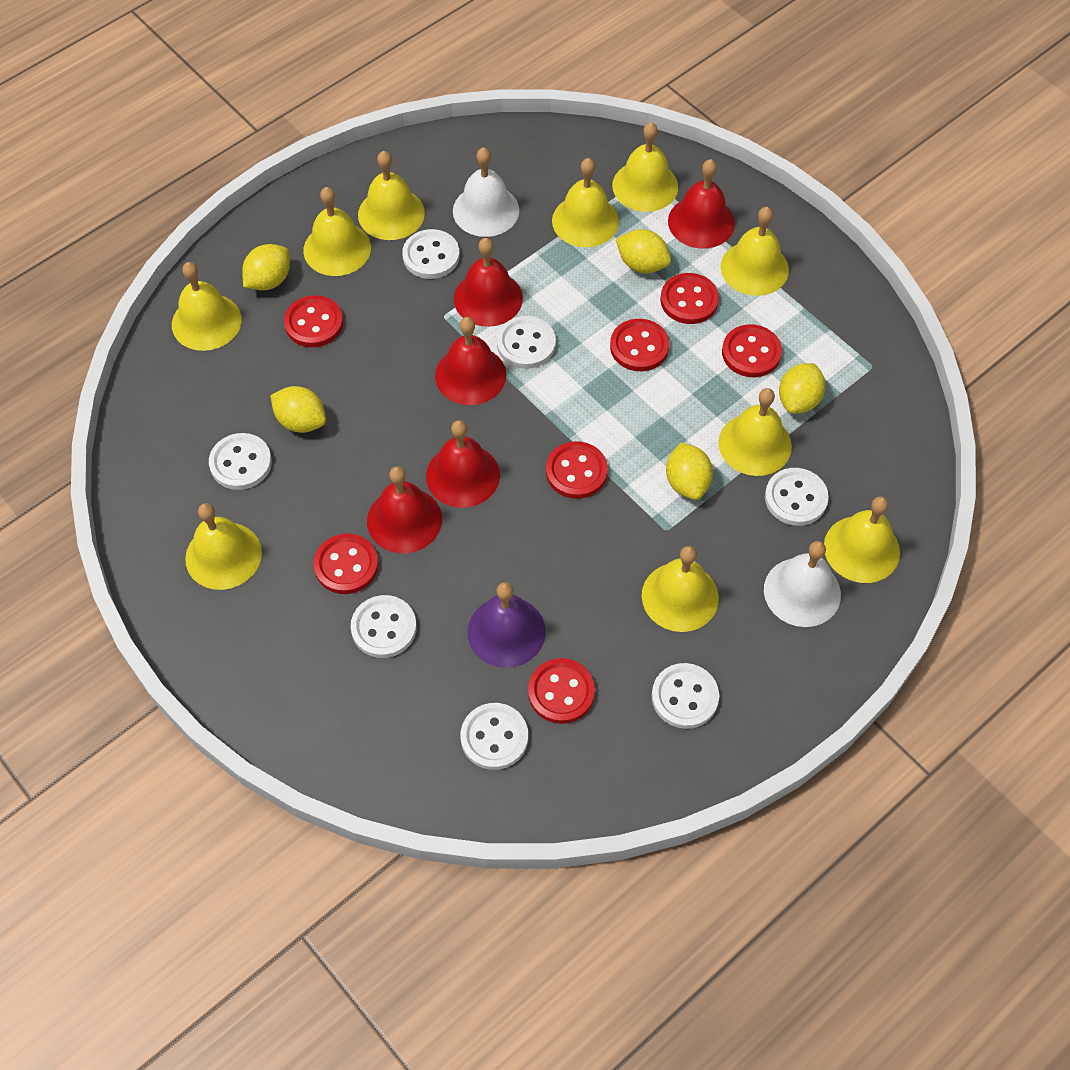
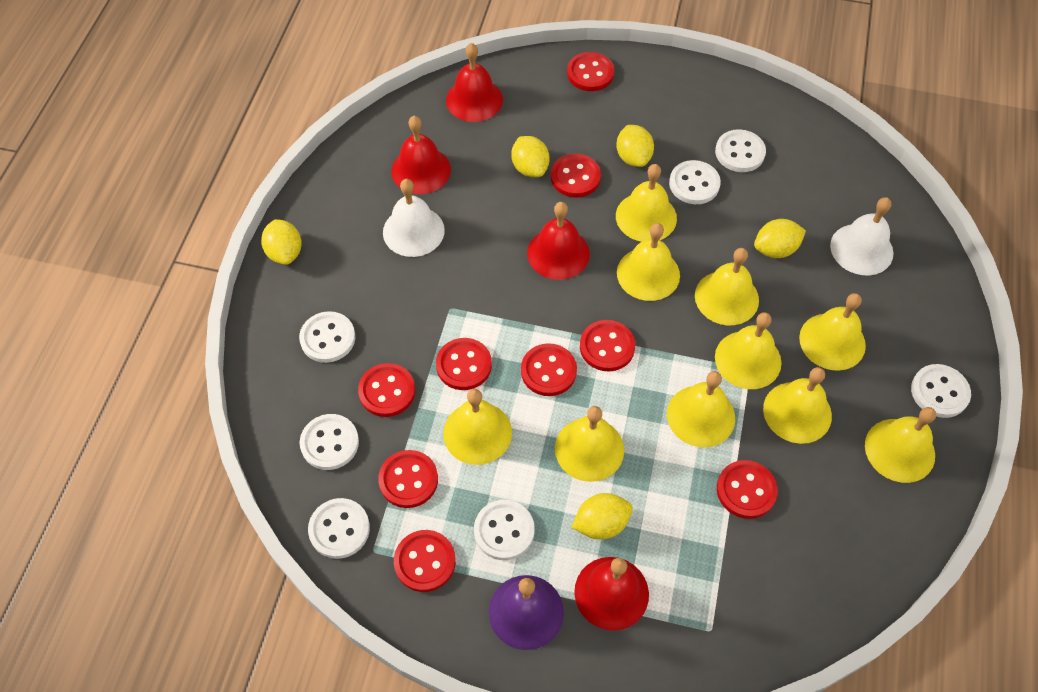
red bell: [367,466,442,553] [426,420,500,508] [435,317,506,405] [454,238,523,327] [668,159,735,249] = 5 -> [391,116,451,194] [446,43,503,122] [527,202,590,280] [574,557,649,631] = 4
red button: [284,295,343,347] [313,534,378,594] [528,658,595,724] [546,441,608,499] [610,319,669,371] [660,273,719,324] [722,324,782,377] = 7 -> [358,363,415,417] [378,450,438,508] [394,530,456,592] [436,338,492,390] [521,343,577,396] [551,154,601,197] [567,52,614,91] [580,320,635,371] [717,460,778,519] = 9

